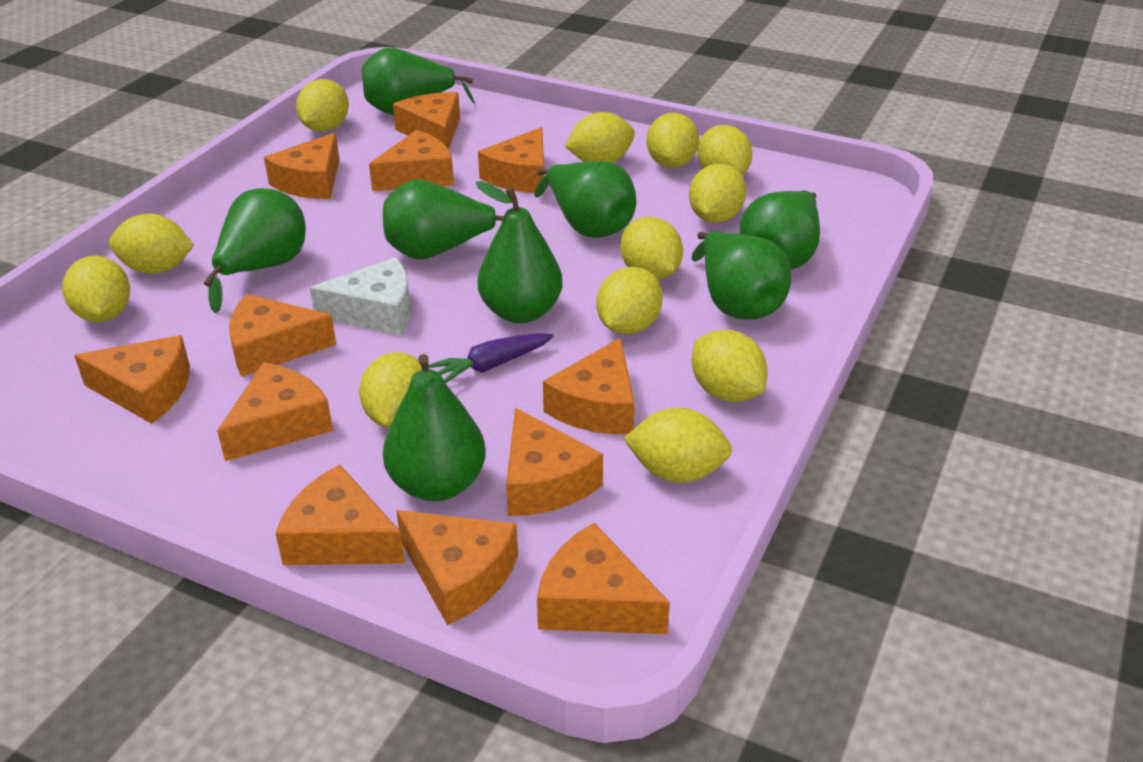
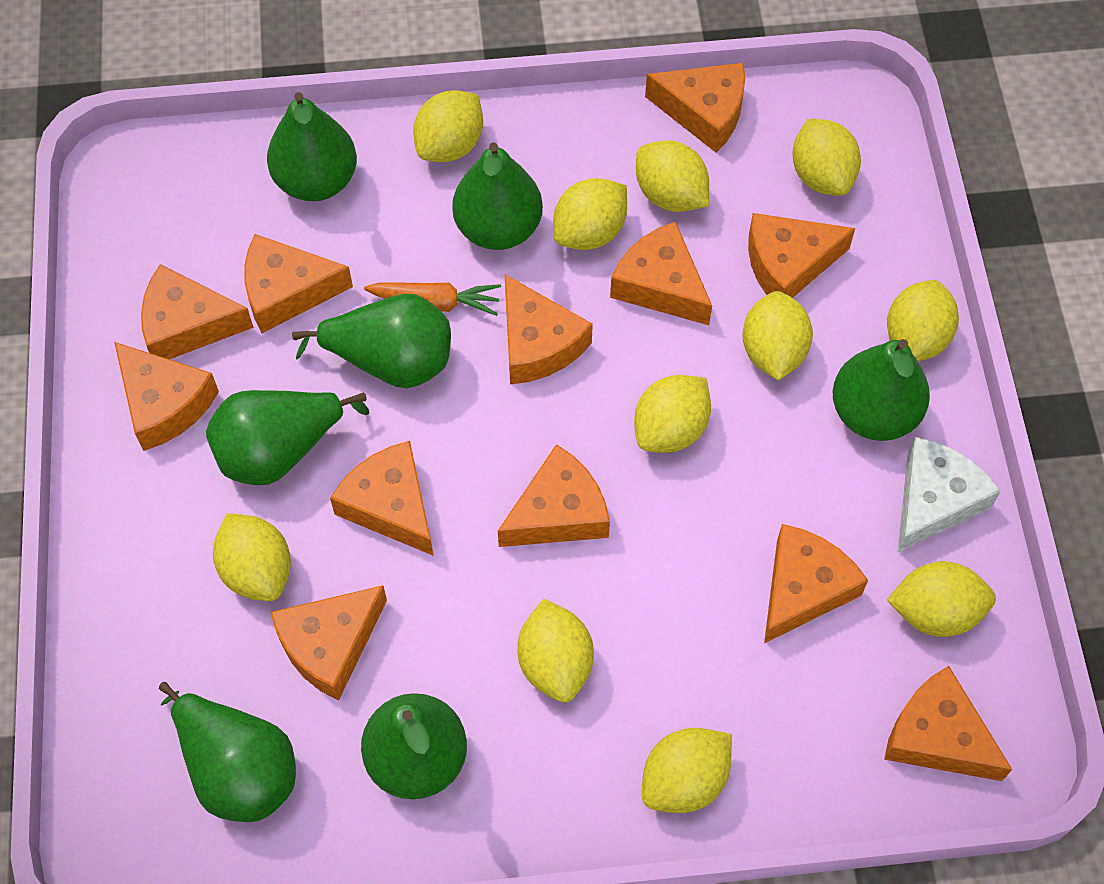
green pear: [204,188,306,313] [362,47,475,115] [383,179,504,260] [383,354,486,501] [476,181,563,323] [535,161,636,238] [692,231,791,320] [740,191,820,270] = 8 -> [159,682,296,822] [206,390,369,485] [267,92,357,201] [292,294,451,388] [361,693,467,799] [452,142,543,250] [833,339,930,441] = 7
orange carrot: none = 0 -> [364,283,501,316] = 1
purple carrot: [428,333,554,383] = 1 -> none = 0
yellow lemon: [62,255,130,322] [109,213,194,274] [296,79,349,131] [359,352,422,428] [565,112,635,163] [596,267,663,334] [620,217,683,280] [623,408,732,483] [646,113,699,168] [689,164,746,223] [692,330,767,402] [697,125,752,175] = 12 -> [213,513,291,601] [413,90,483,162] [517,599,594,702] [553,178,627,250] [634,375,711,453] [636,141,709,212] [642,728,732,813] [742,291,813,381] [792,119,861,196] [887,280,959,361] [887,561,996,637] = 11

